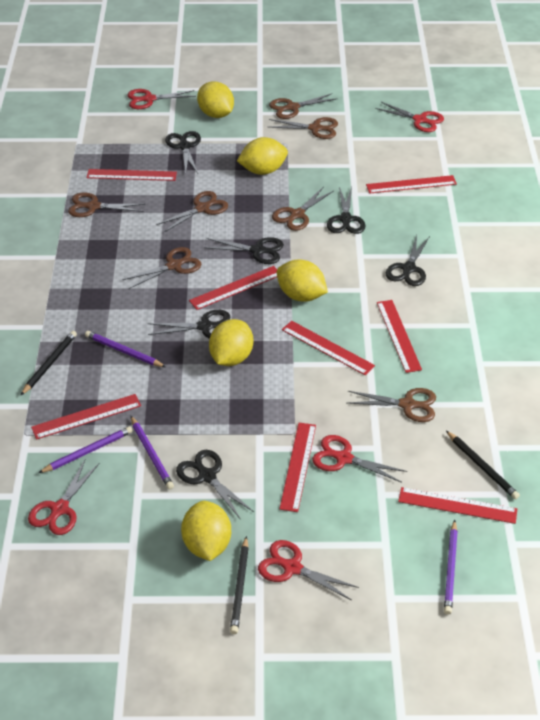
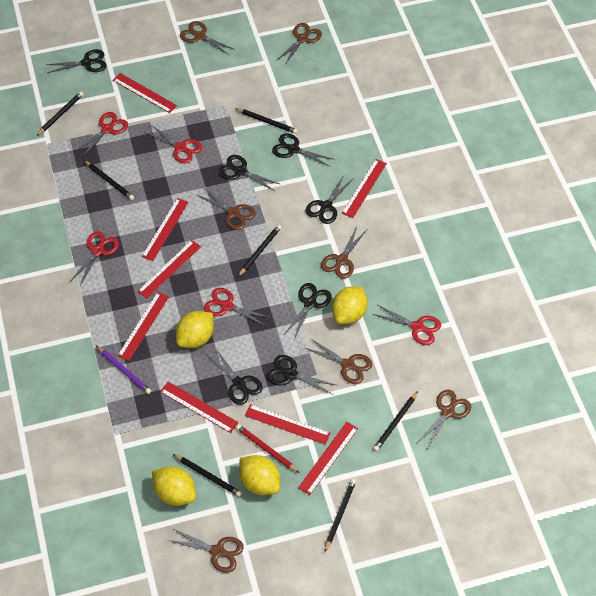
black pencil: [20,331,77,396] [230,536,249,634] [446,431,520,499] = 3 -> [36,92,83,136] [84,160,134,200] [173,454,242,497] [235,108,298,134] [238,225,282,277] [324,479,356,553] [373,391,418,452] = 7
black scissors: [148,310,230,339] [165,131,201,174] [176,450,254,520] [204,237,284,264] [327,187,366,234] [386,235,430,286] = 6 -> [46,49,107,73] [207,349,263,405] [219,155,279,191] [267,355,336,395] [272,133,335,167] [284,283,332,339] [305,175,354,224] = 7
purple pencil: [39,426,133,473] [85,331,166,367] [131,416,174,490] [444,520,458,615] = 4 -> [96,346,151,394] = 1
red pencil: none = 0 -> [236,424,300,473] = 1
yellow lemon: [181,501,231,561] [197,81,234,118] [209,319,253,366] [237,137,288,175] [277,259,328,302] = 5 -> [152,466,196,506] [176,311,214,348] [239,455,280,495] [332,286,368,324] = 4

